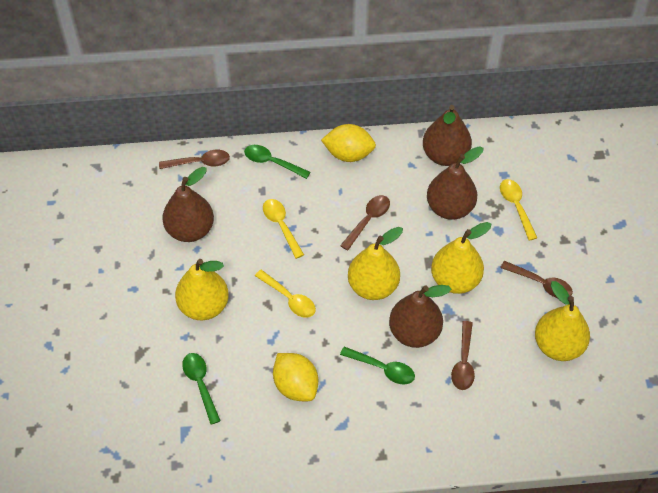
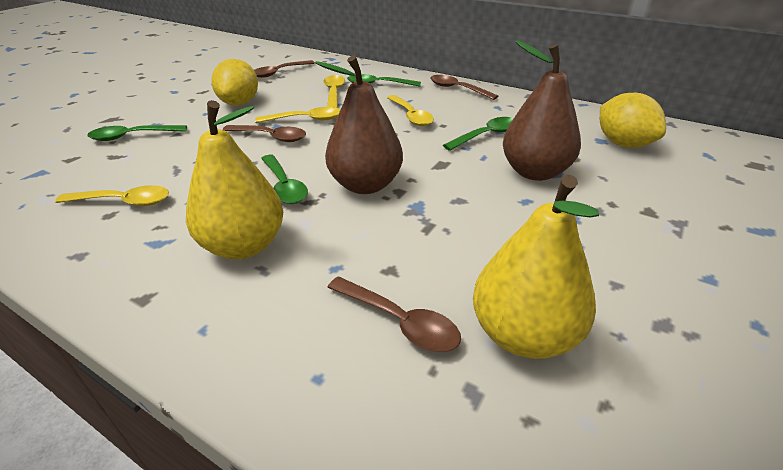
brown pear: [162,167,214,242] [389,285,451,348] [423,105,472,166] [427,146,483,220] = 4 -> [315,55,403,194] [503,40,581,181] = 2
green spoon: [182,353,221,425] [244,145,310,179] [340,346,415,385] = 3 -> [87,125,187,141] [261,155,308,204] [347,74,421,87] [443,117,514,151] = 4
yellow pear: [175,259,229,320] [348,227,403,300] [431,222,491,294] [535,281,590,361] = 4 -> [186,100,283,259] [473,175,599,359] = 2
yellow spoon: [255,270,316,318] [263,199,304,259] [500,179,537,241] = 3 -> [55,185,169,206] [255,107,341,123] [323,75,345,108] [387,95,434,126] = 4

